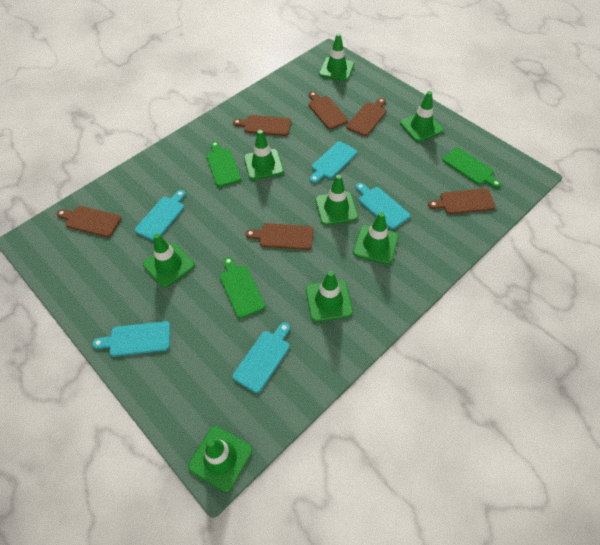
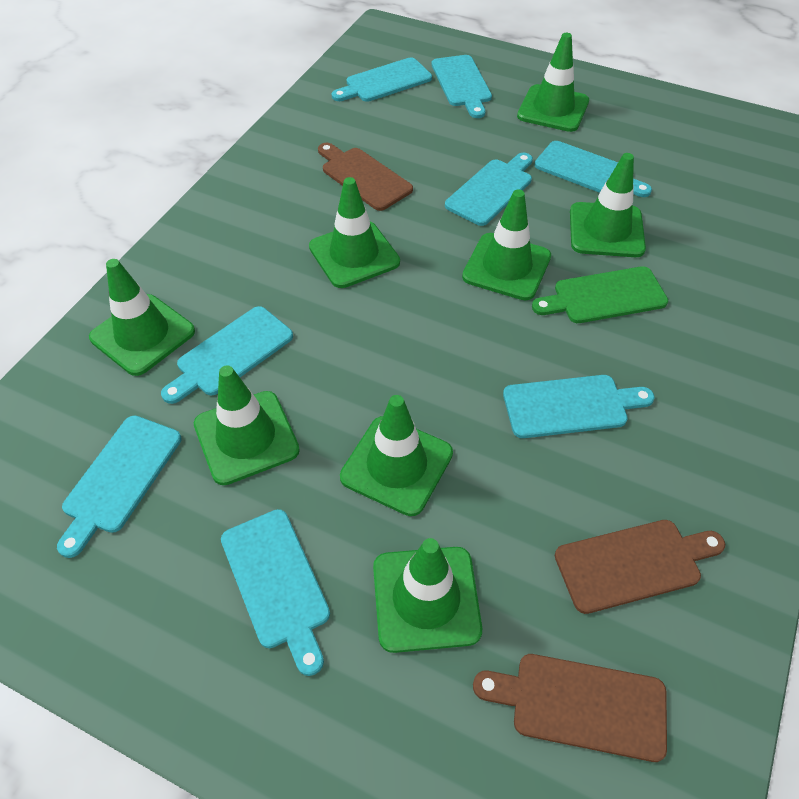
brown cutting board: [57,206,121,237] [233,115,291,136] [245,223,314,250] [308,91,348,129] [346,98,386,136] [428,188,496,214] = 6 -> [318,142,413,211] [473,654,667,762] [555,520,725,614] = 3
green cutting board: [206,141,241,187] [220,257,265,319] [442,147,501,188] = 3 -> [532,266,668,323] = 1
turquoise cutting board: [92,321,170,357] [135,190,186,241] [232,323,290,393] [310,141,357,183] [355,183,410,229] = 5 -> [57,415,181,558] [161,306,293,404] [221,509,330,676] [332,57,432,102] [432,55,492,118] [445,153,533,226] [503,375,655,438] [535,141,652,197] = 8

